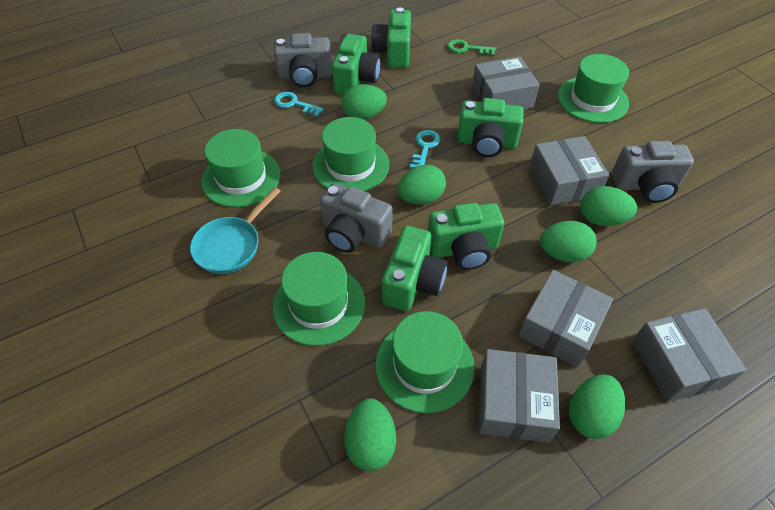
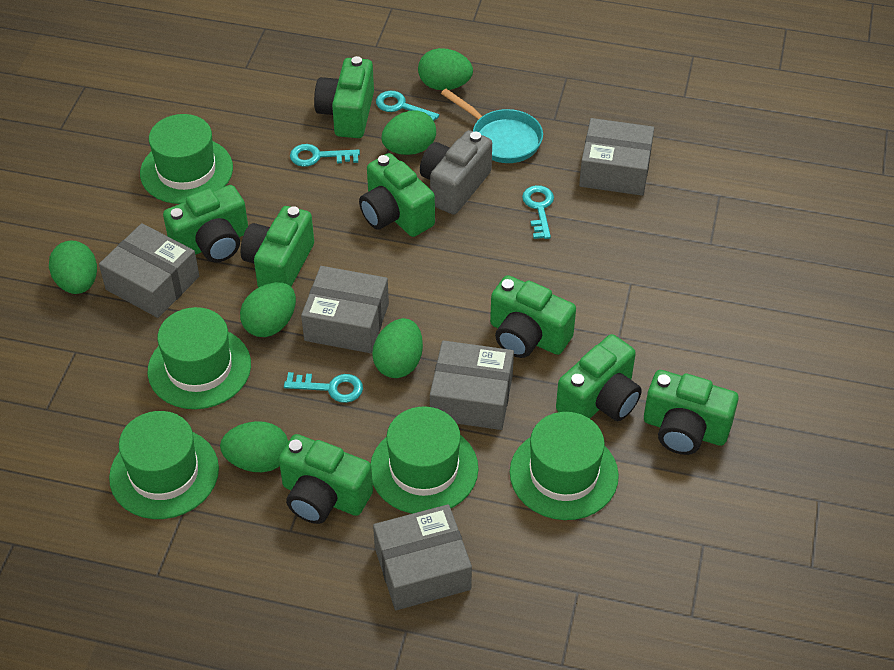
green camera: [332,34,380,94] [371,7,411,68] [382,226,447,311] [428,203,504,270] [457,98,523,157] = 5 -> [163,185,248,262] [240,206,314,288] [279,434,373,524] [314,56,374,138] [359,153,435,237] [490,275,576,358] [556,334,642,421] [644,370,739,455] = 8
green key: [447,39,496,56] = 1 -> none = 0
grey camera: [274,33,332,87] [320,183,393,253] [612,141,694,203] = 3 -> [420,130,492,215] = 1
turquoise key: [274,92,324,117] [410,130,441,169] = 2 -> [284,372,363,403] [290,144,360,167] [376,91,439,121] [522,185,554,239] = 4

